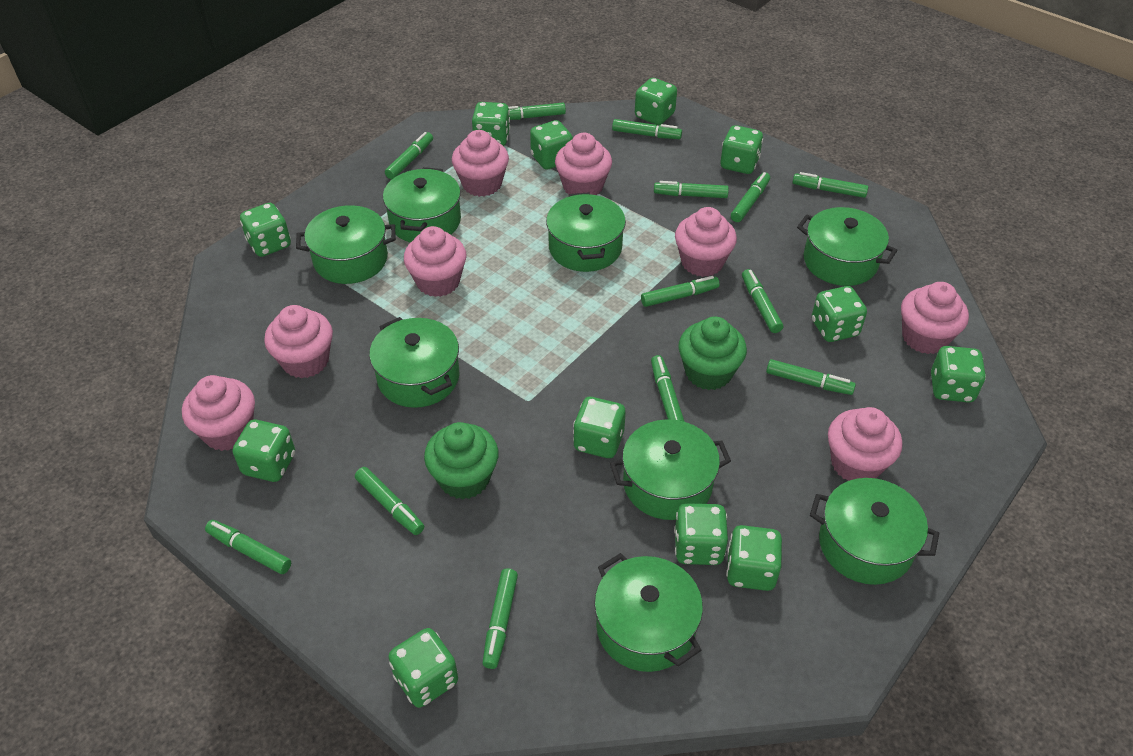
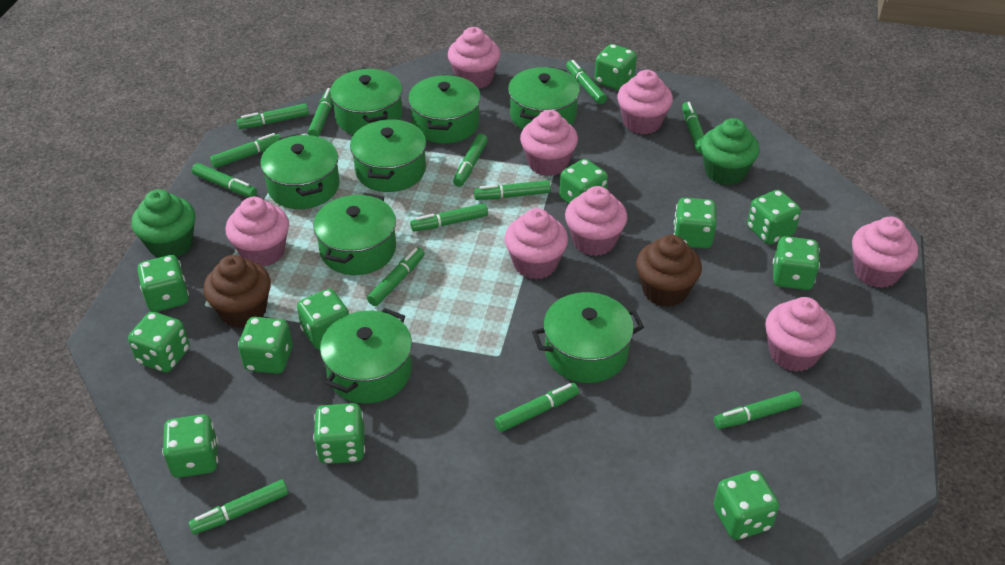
brown cupcake: none = 0 -> [203,255,271,328] [636,235,702,307] = 2

